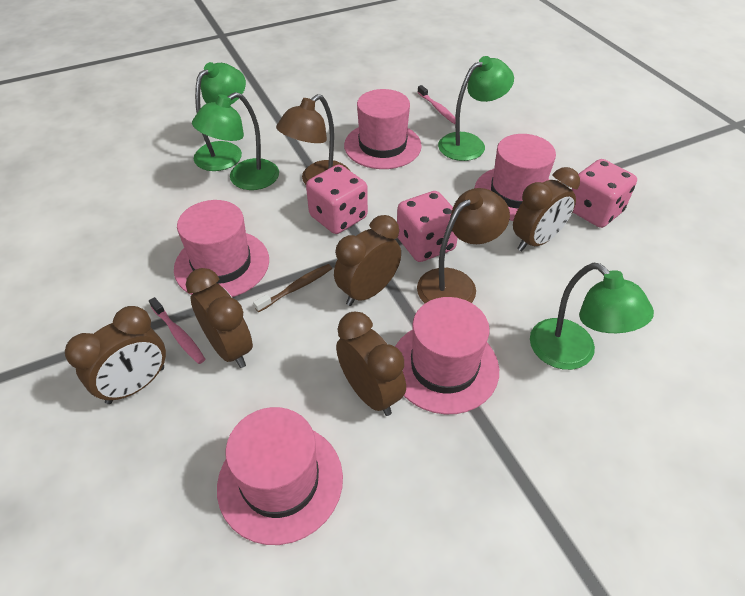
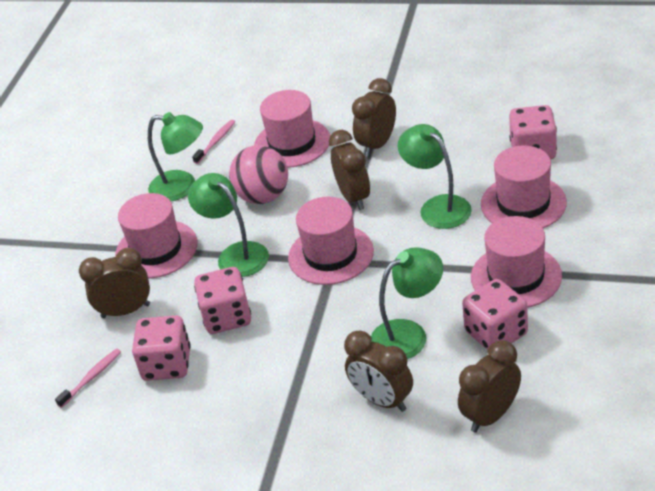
brown lamp: [276,94,350,185] [417,188,510,303] = 2 -> none = 0
brown toothbrush: [253,264,332,312] = 1 -> none = 0
pink ball: none = 0 -> [229,145,288,204] = 1
pink dice: [306,164,368,234] [397,191,458,262] [572,159,637,228] = 3 -> [132,315,191,381] [194,267,251,334] [462,279,528,350] [509,105,557,160] = 4

